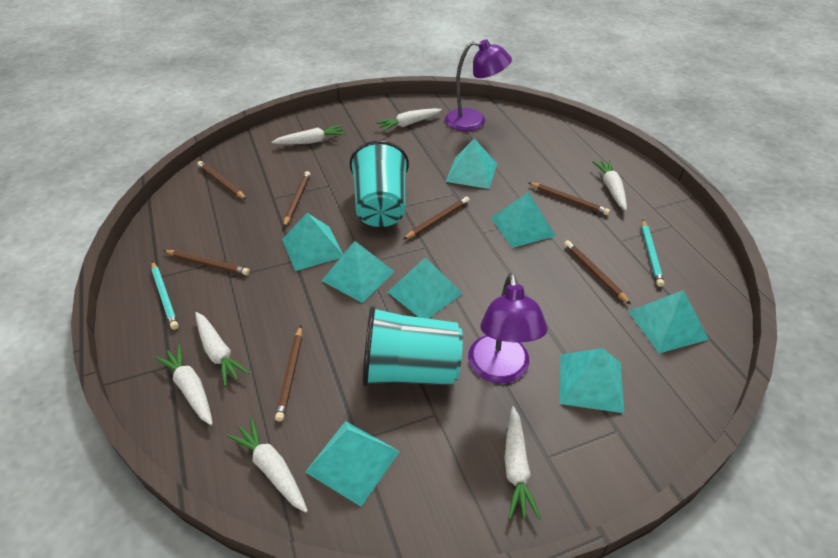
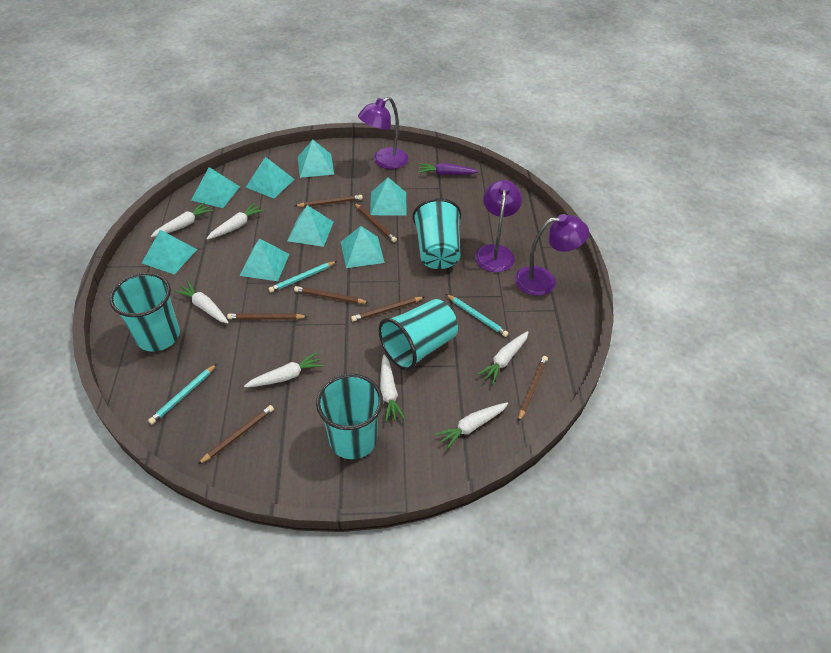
purple carrot: none = 0 -> [418,163,479,175] = 1
purple lamp: [445,39,512,131] [468,273,548,383] = 2 -> [358,97,408,169] [475,180,522,272] [515,214,589,296] = 3
turquoise cup: [349,141,409,227] [362,306,463,386] = 2 -> [109,273,180,352] [316,374,383,459] [378,299,458,371] [413,198,461,269] = 4
turquoise pencil: [151,261,179,330] [642,220,664,287] = 2 -> [148,364,217,424] [269,261,337,293] [446,294,509,337] = 3

